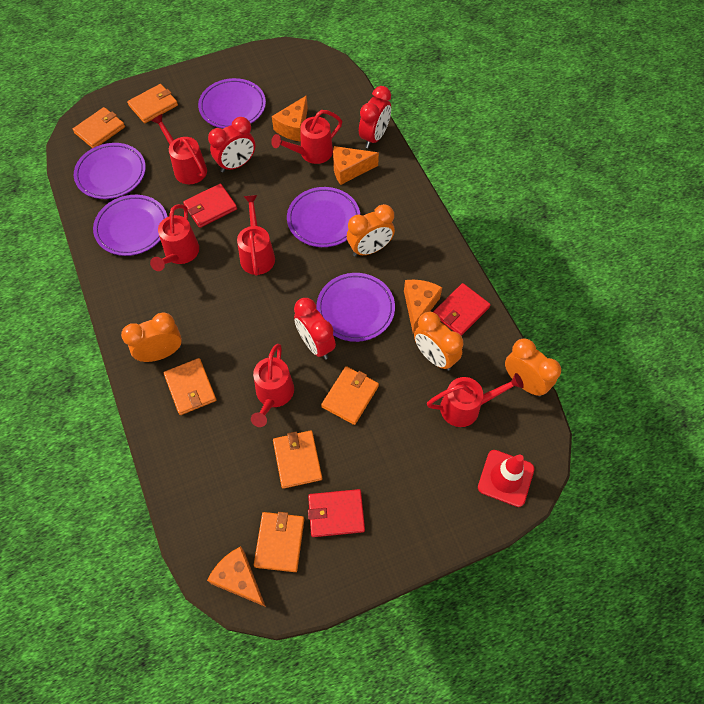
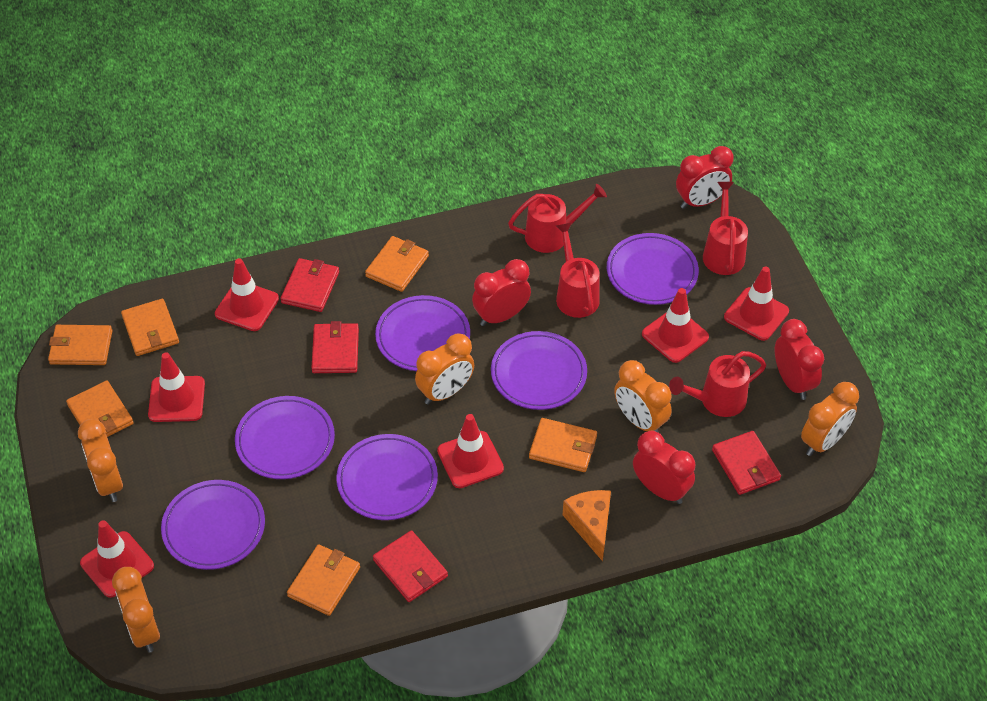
orange cheese: [207,546,266,607] [272,95,308,141] [333,146,379,185] [404,280,442,333] = 4 -> [563,490,611,561] = 1
orange clock: [121,312,182,362] [347,204,395,257] [414,312,463,370] [505,338,561,396] = 4 -> [78,419,123,502] [112,567,160,653] [415,333,474,404] [614,360,672,433] [801,382,859,456] = 5
purple plate: [74,143,146,199] [93,195,168,256] [198,78,266,129] [287,187,360,247] [316,273,395,342] = 5 -> [161,480,265,570] [235,396,335,479] [336,434,438,520] [375,295,470,371] [491,331,587,410] [607,233,699,305] = 6
red clock: [208,117,255,173] [294,298,336,359] [359,86,391,148] = 3 -> [472,259,531,326] [633,431,696,504] [676,146,733,209] [775,319,824,400] = 4
red traffic cone: [478,450,534,507] = 1 -> [80,520,154,598] [148,352,205,422] [215,258,279,331] [437,414,504,488] [642,288,709,363] [724,266,789,341] = 6
red wallet: [183,184,237,228] [308,489,365,537] [433,283,490,336] = 3 -> [280,258,339,312] [311,321,359,373] [373,530,448,602] [712,431,781,495] = 4
red watering can: [150,204,199,271] [151,114,207,184] [237,195,275,276] [251,344,294,427] [271,110,342,164] [427,373,524,427] = 6 -> [508,184,607,253] [556,222,600,318] [669,351,766,417] [703,182,748,275] = 4

